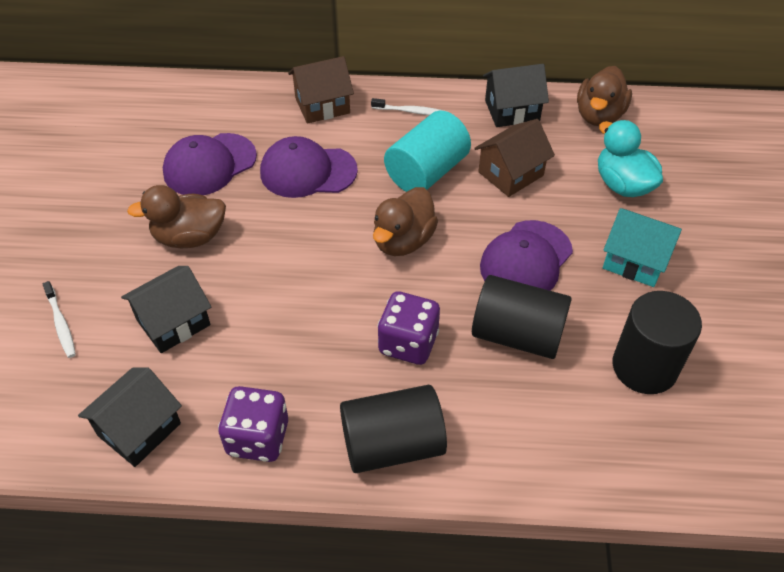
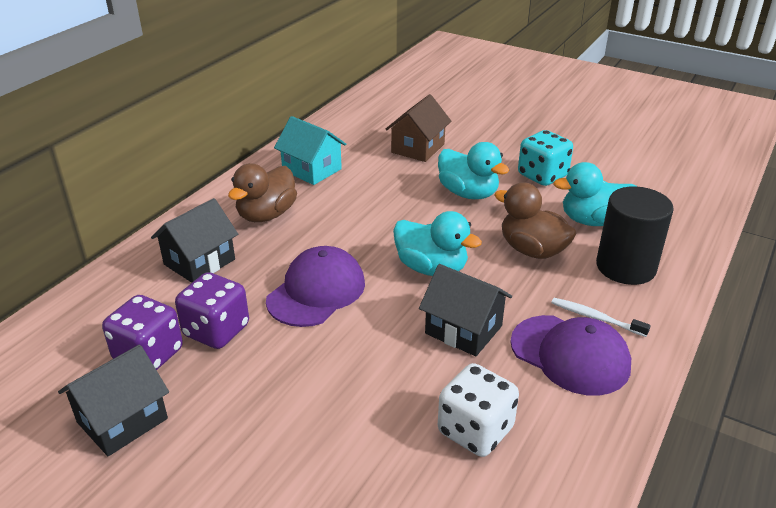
black cylinder: [340,385,447,473] [472,275,572,359] [613,291,702,394] = 3 -> [596,186,674,285] = 1
brown duck: [127,185,226,248] [373,187,438,256] [577,66,632,126] = 3 -> [228,163,297,222] [494,182,577,259] = 2
brown house: [288,56,354,124] [474,119,555,197] = 2 -> [386,94,451,162] = 1
purple cap: [163,133,257,195] [260,136,358,198] [480,220,573,291] = 3 -> [266,246,365,327] [510,315,631,396] = 2
turquoise cylinder: [384,111,471,192] = 1 -> none = 0
turquoise dice: none = 0 -> [518,130,573,186] = 1
turquoise duck: [598,120,663,197] = 1 -> [393,211,482,276] [438,142,509,199] [553,162,637,226] = 3
white dice: none = 0 -> [438,363,519,457] = 1
white toothbrush: [43,281,76,358] [371,98,448,115] = 2 -> [551,298,651,337] = 1

